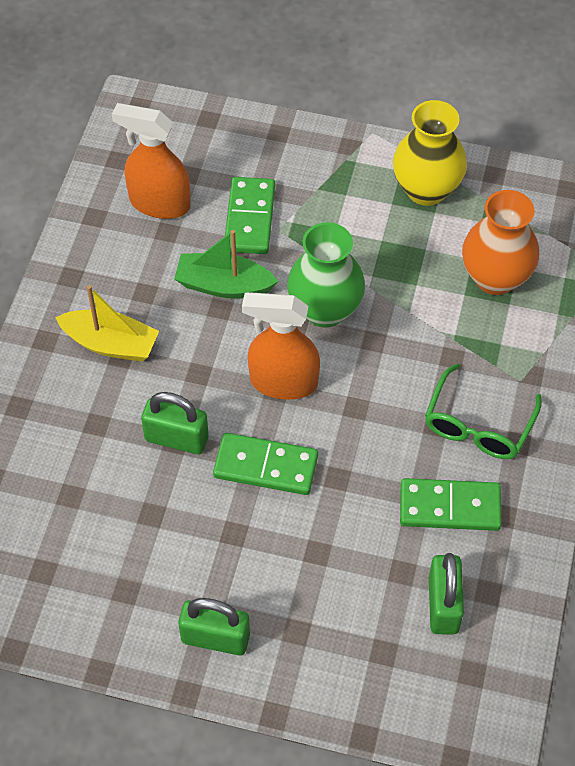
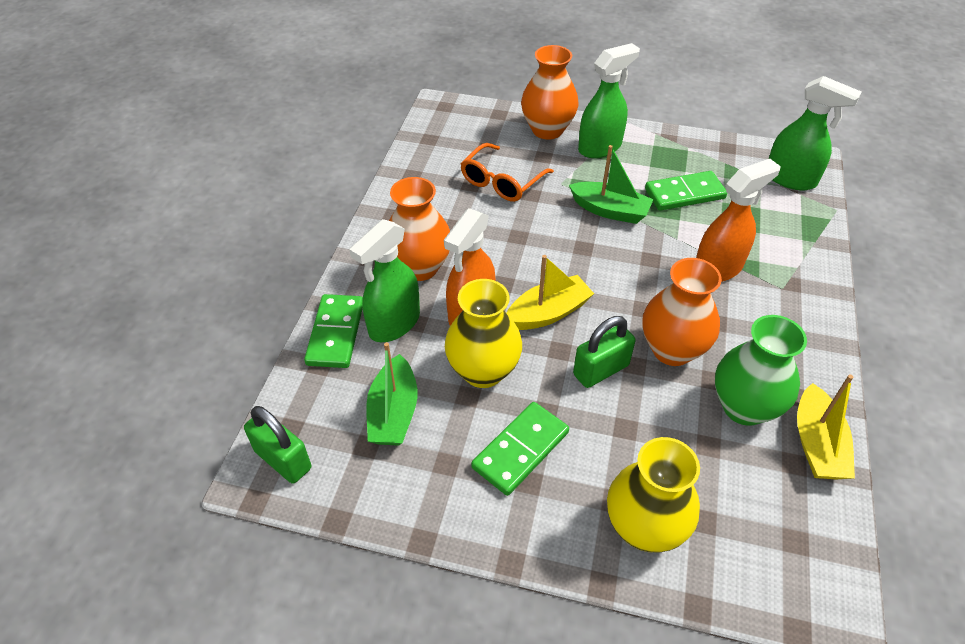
green boat: [174,230,278,299] = 1 -> [366,342,418,446] [569,145,654,224] = 2
green glasses: [425,363,542,459] = 1 -> none = 0
green padlock: [141,392,209,454] [178,598,250,656] [429,553,464,635] = 3 -> [244,406,311,483] [573,316,636,388] = 2
green spray bottle: none = 0 -> [349,219,420,342] [578,43,640,158] [769,76,861,190] = 3
orange glasses: none = 0 -> [461,143,554,202] = 1
orange vase: [462,190,539,295] = 1 -> [389,177,450,281] [521,45,579,140] [642,258,722,366] = 3
yellow boat: [55,285,159,362] = 1 -> [507,255,594,330] [797,375,855,479] = 2
yellow vase: [393,100,467,206] = 1 -> [445,279,522,388] [607,437,700,552] = 2

